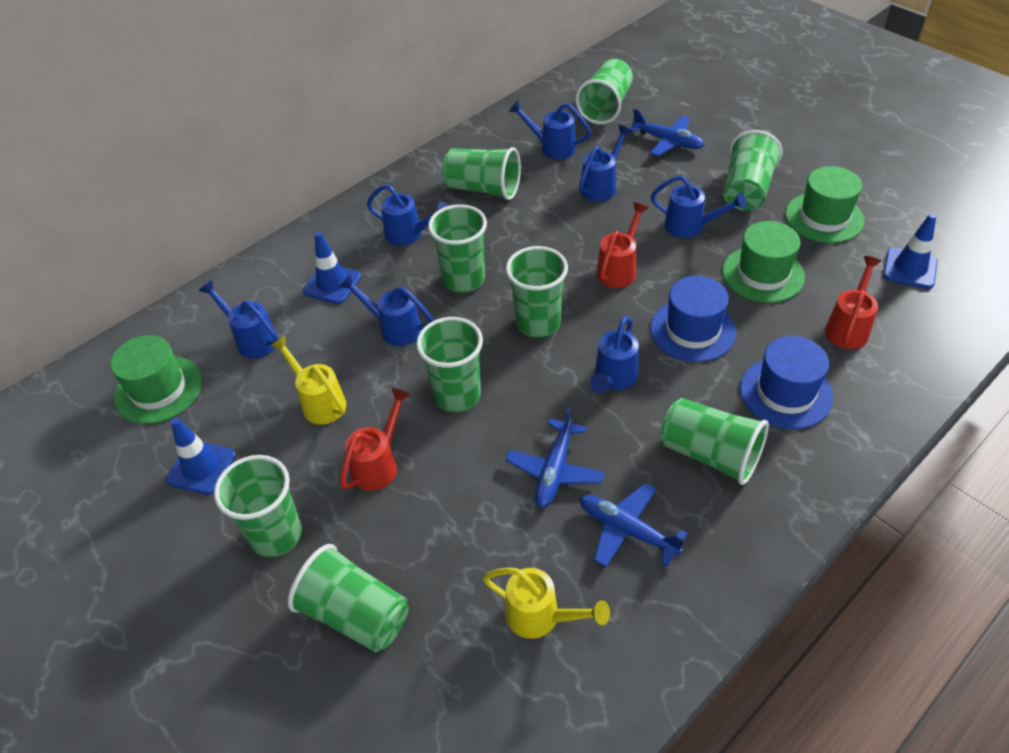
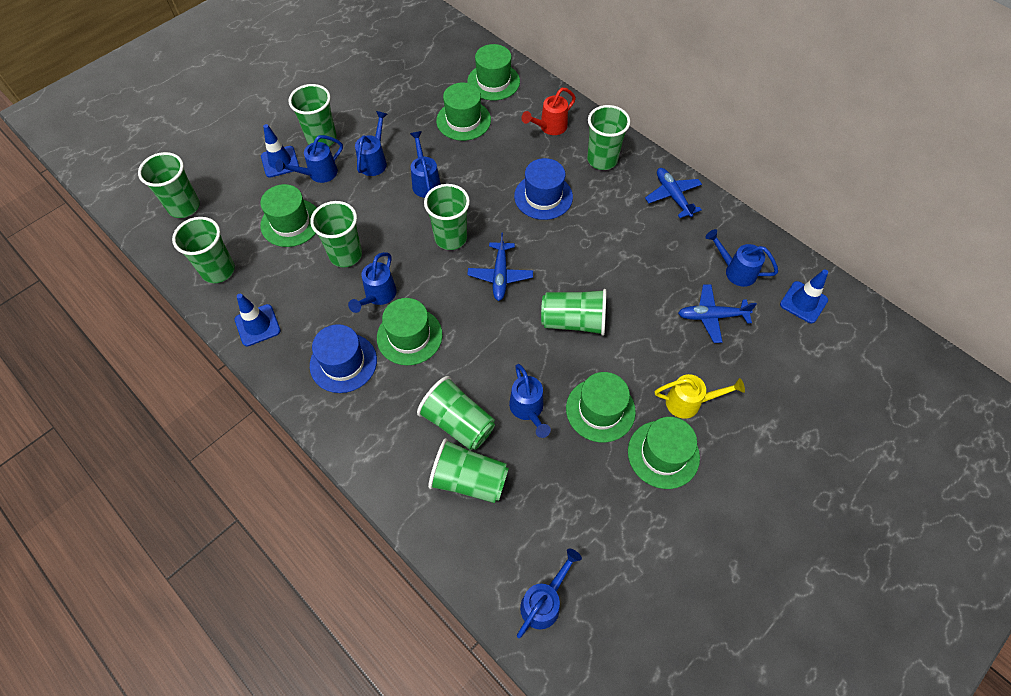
green hat: [110,335,202,424] [722,221,805,303] [785,166,864,243] = 3 -> [260,184,316,247] [377,298,443,365] [436,83,491,141] [467,44,520,101] [566,372,636,443] [628,417,700,489] = 6
red watering can: [340,388,410,491] [596,202,648,288] [825,256,882,349] = 3 -> [521,88,576,135] = 1
yellow watering can: [270,335,346,425] [483,568,610,639] = 2 -> [655,374,745,419] = 1

